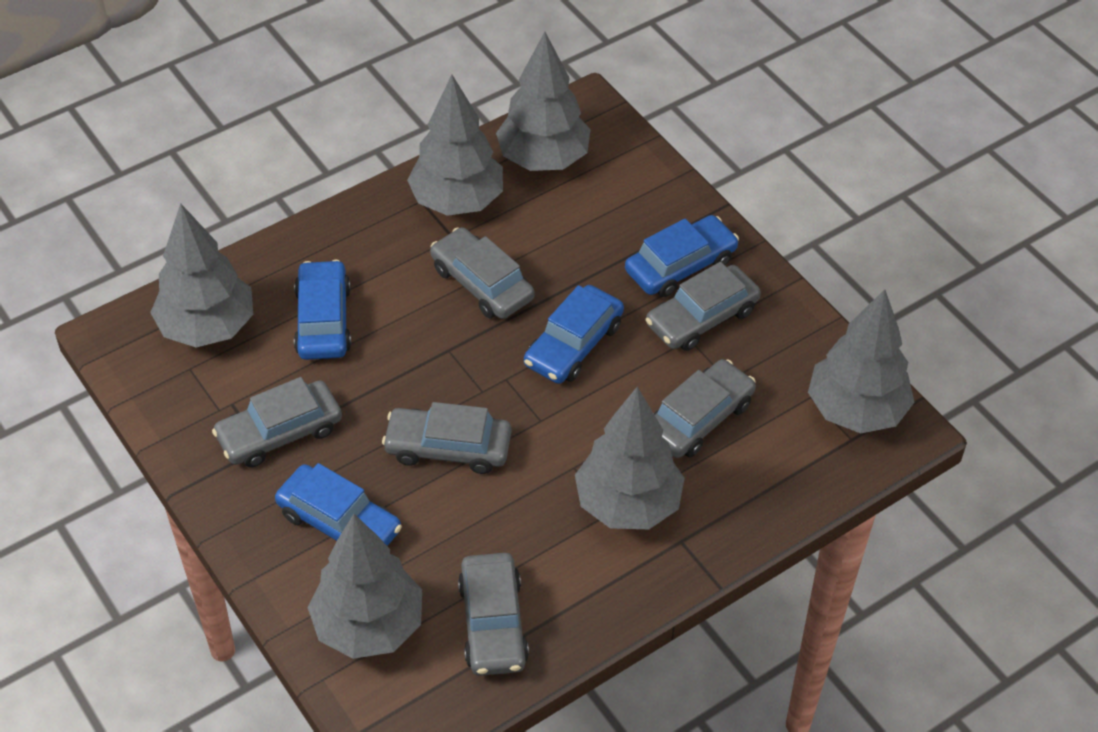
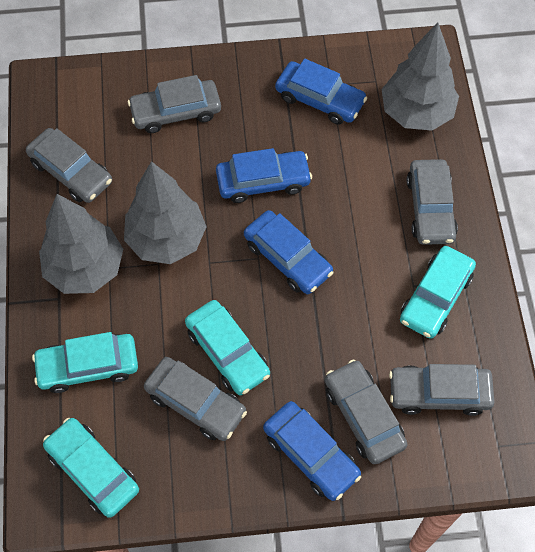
grey tree: [150,203,253,347] [307,514,422,659] [407,75,503,216] [496,32,591,171] [575,386,685,529] [808,290,915,433] = 6 -> [39,194,123,294] [124,161,207,264] [382,22,459,131] = 3
turquoise car: none = 0 -> [32,332,138,393] [43,418,139,518] [185,300,270,395] [400,246,476,339] = 4

